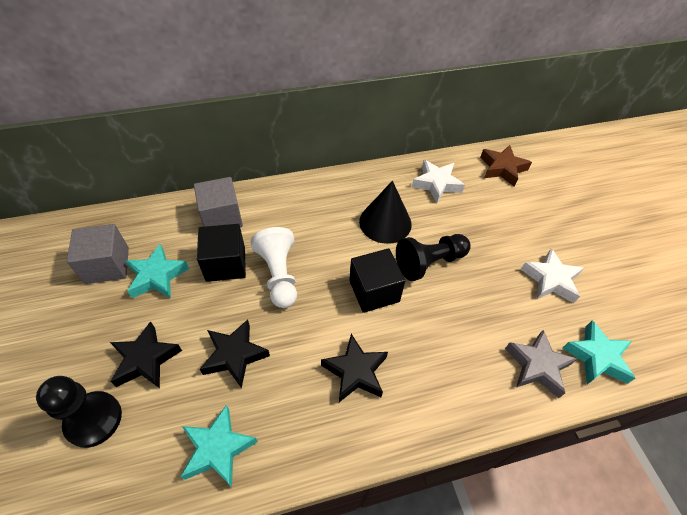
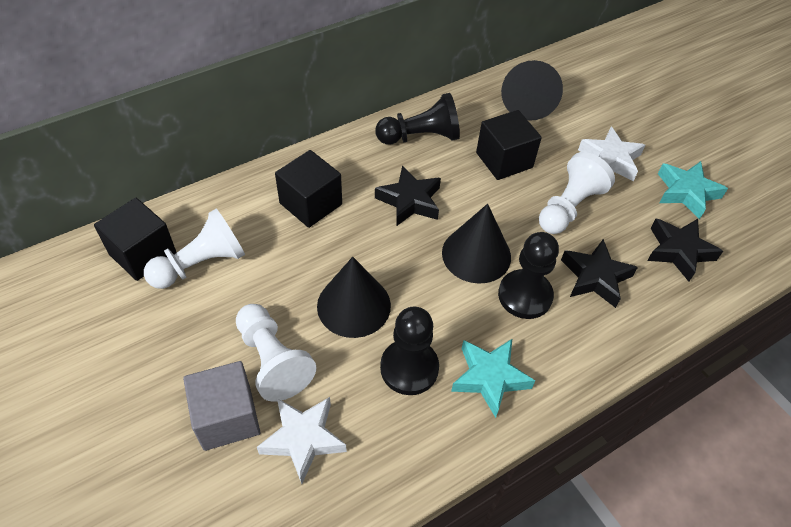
black cone: [359,181,412,244] = 1 -> [317,257,391,338] [442,204,511,284] [501,60,563,121] = 3
black cube: [197,224,246,282] [349,248,405,313] = 2 -> [94,198,176,281] [275,150,342,228] [476,110,542,180] = 3
black pawn: [36,376,122,448] [396,234,471,281] = 2 -> [375,93,460,145] [380,307,439,395] [498,232,559,319] = 3
brown star: [480,145,532,187] = 1 -> none = 0
grey cube: [67,224,129,284] [194,177,243,227] = 2 -> [183,361,260,451] = 1
grey star: [505,330,577,398] = 1 -> none = 0
turquoise star: [125,244,189,299] [180,405,258,487] [563,320,635,384] = 3 -> [451,339,535,418] [658,161,728,219] = 2
white pawn: [250,227,297,308] = 1 -> [144,209,245,289] [236,304,316,402] [539,152,615,234] = 3

